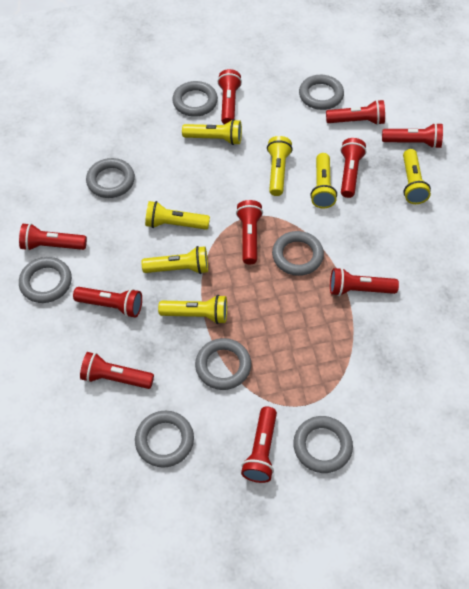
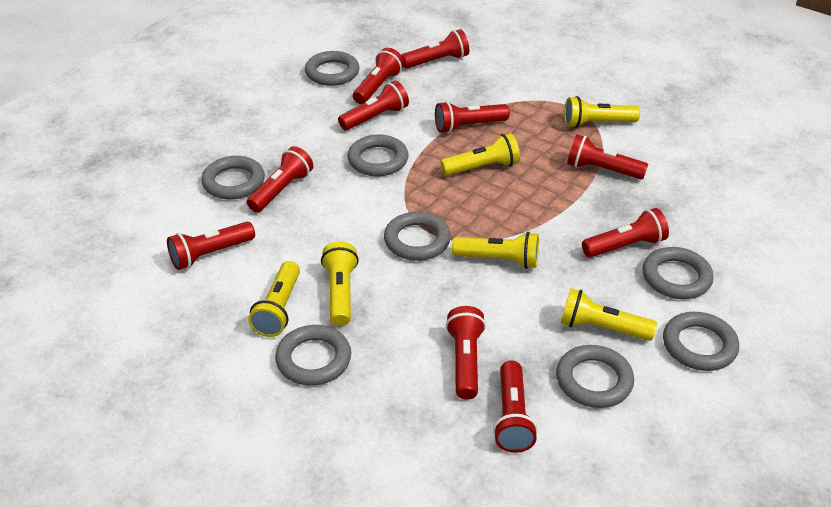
yellow flashlight: [141,246,208,274] [145,201,210,230] [158,295,227,324] [182,119,242,145] [267,136,293,196] [310,153,337,208] [403,149,431,204] = 7 -> [248,261,300,337] [321,241,359,326] [441,133,520,176] [452,232,539,269] [561,288,657,341] [564,96,640,128] = 6

